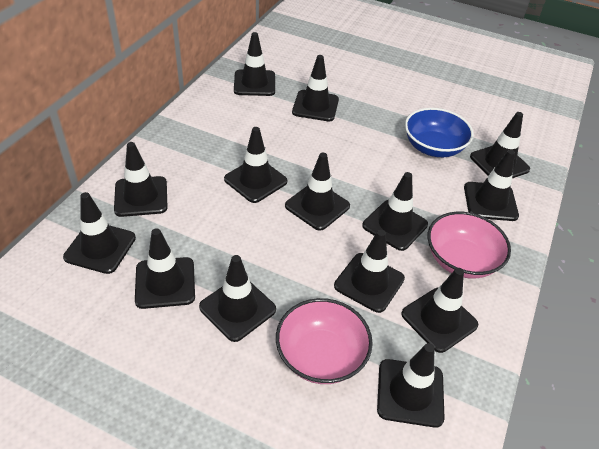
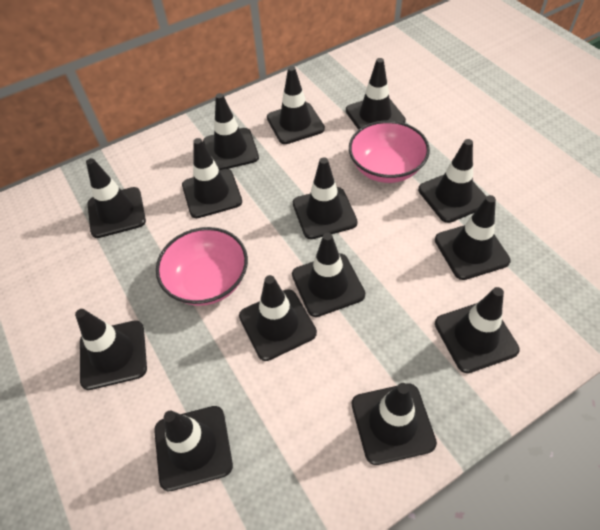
blue bowl: [405,108,474,157] = 1 -> none = 0

